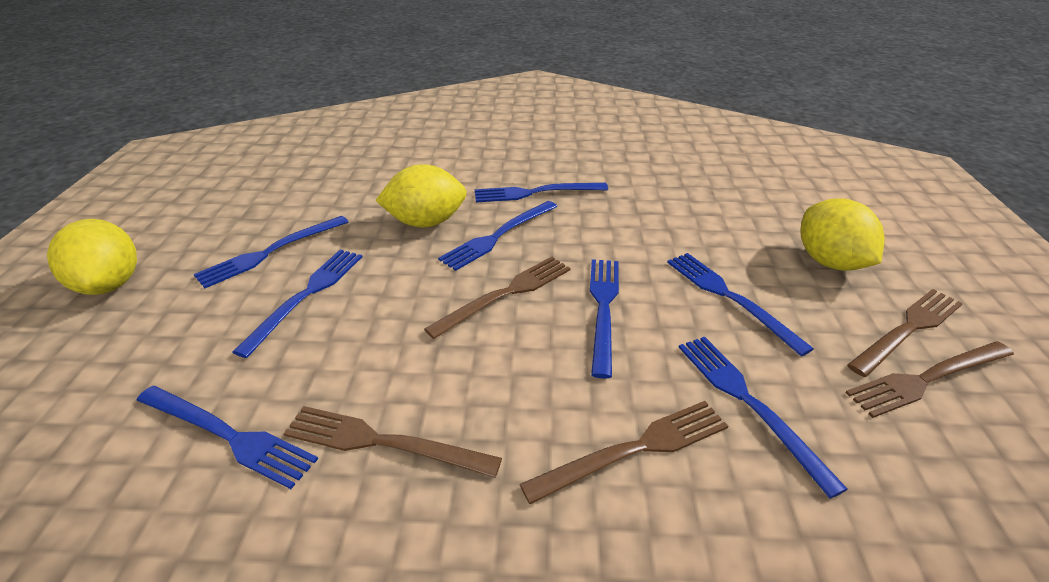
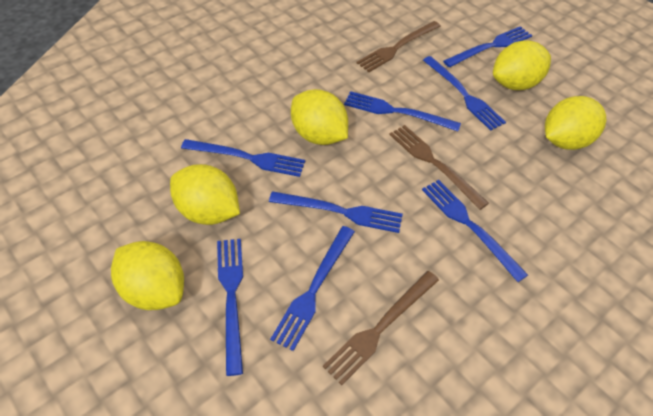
brown fork: [284,406,502,478] [424,257,571,339] [520,401,728,504] [845,341,1014,418] [847,289,963,377] = 5 -> [323,271,439,385] [357,21,441,72] [389,125,489,210] = 3
yellow lemon: [47,219,137,295] [375,164,467,227] [801,198,885,271] = 3 -> [111,241,184,310] [170,164,240,225] [291,89,348,145] [493,40,551,90] [545,96,606,150] = 5

